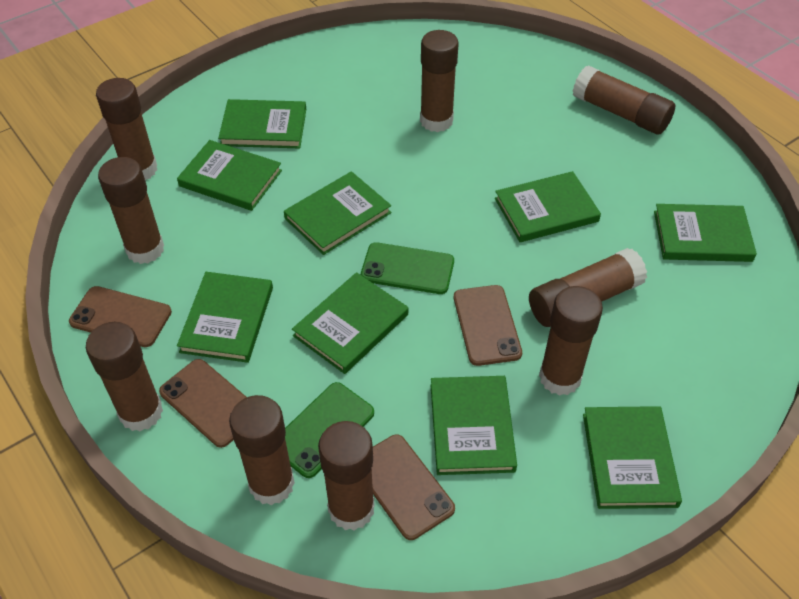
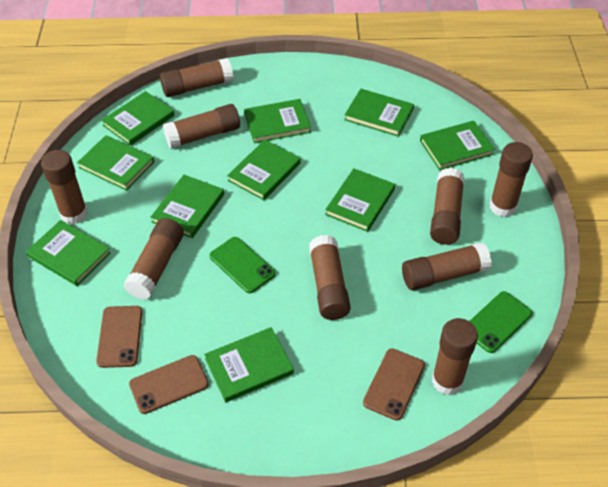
brown phone: [69,286,172,347] [159,359,247,448] [372,434,455,540] [454,285,522,366] = 4 -> [96,306,143,368] [129,355,209,414] [363,348,425,421] = 3
green book: [177,140,282,211] [177,272,273,363] [218,99,306,148] [284,171,391,255] [292,272,408,374] [431,376,517,475] [495,171,601,242] [583,406,682,509] [654,204,757,262] = 9 -> [26,220,111,286] [77,135,154,191] [101,91,175,146] [150,175,224,238] [204,327,294,402] [227,140,301,200] [244,99,311,143] [325,168,395,232] [344,89,414,137] [420,121,495,170] = 10

